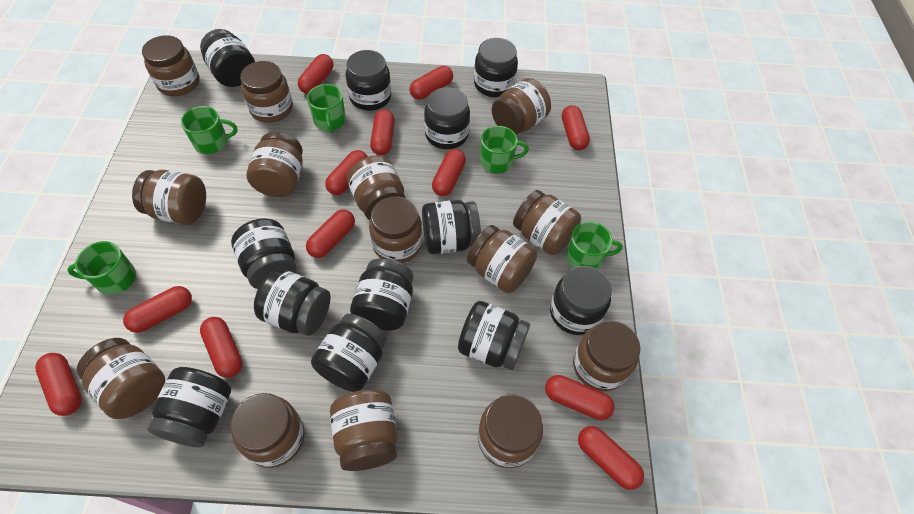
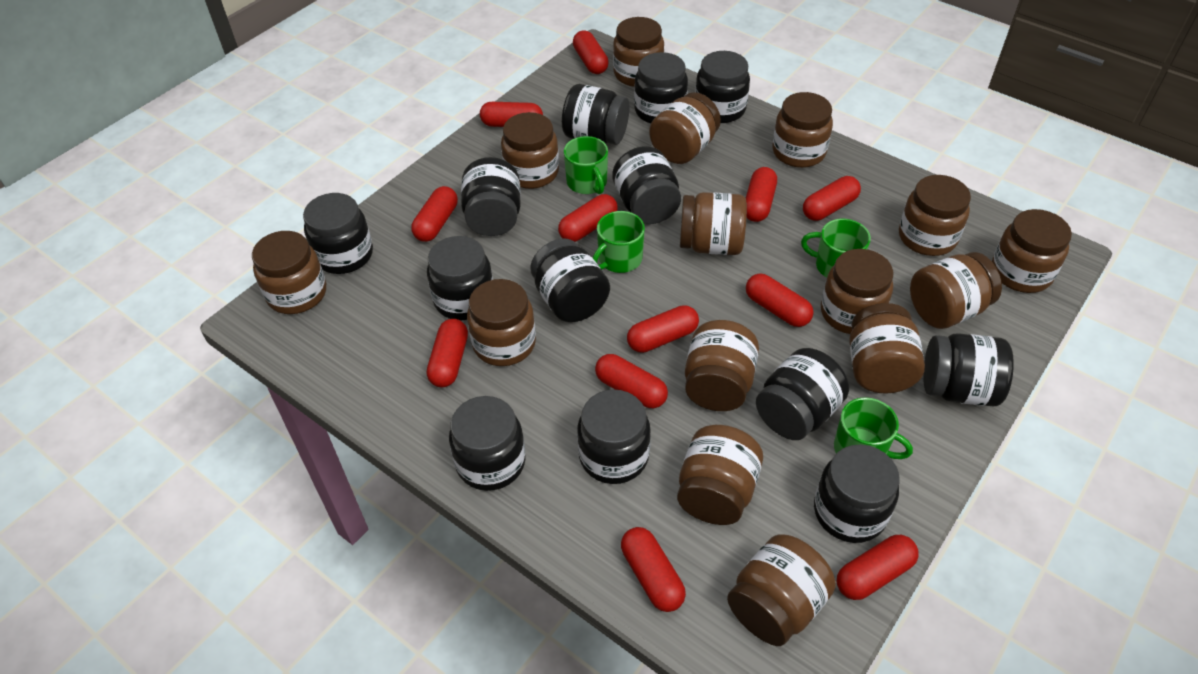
black jar: [148,367,231,448] [200,29,255,87] [231,219,297,289] [254,269,331,336] [311,314,387,392] [346,50,391,111] [350,258,413,331] [422,200,481,254] [424,87,470,149] [458,301,530,370] [474,38,518,97] [550,266,612,335] = 12 -> [303,193,373,274] [427,236,493,320] [449,396,525,491] [461,157,521,236] [530,238,610,322] [562,84,629,145] [577,389,651,484] [612,146,681,224] [634,52,688,123] [695,51,750,123] [756,348,849,440] [814,444,900,543] [923,333,1014,407] = 13
brown jar: [77,338,165,419] [132,170,206,225] [142,35,199,96] [230,393,305,468] [240,61,293,123] [246,132,303,197] [330,389,398,471] [347,156,406,220] [369,196,422,263] [467,225,537,293] [478,395,543,468] [492,78,551,135] [513,190,581,255] [573,321,640,391] = 14 -> [252,231,326,314] [467,279,536,366] [501,112,559,189] [613,17,664,87] [649,92,721,164] [677,425,763,525] [680,192,747,255] [685,320,759,411] [727,534,836,646] [772,92,833,168] [821,249,893,334] [849,303,925,394] [899,175,971,256] [910,252,1002,329] [992,209,1072,293] = 15
green mug: [67,241,136,295] [181,106,237,154] [307,84,346,133] [480,126,529,174] [566,221,623,269] = 5 -> [564,136,608,194] [593,211,645,273] [801,219,871,277] [834,397,913,459] = 4

